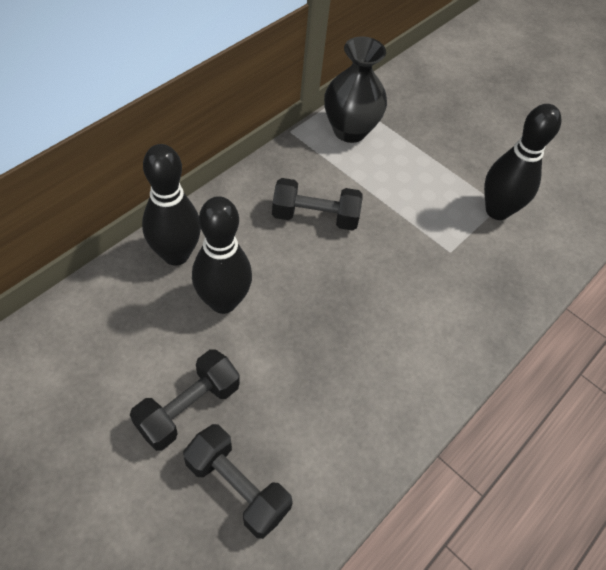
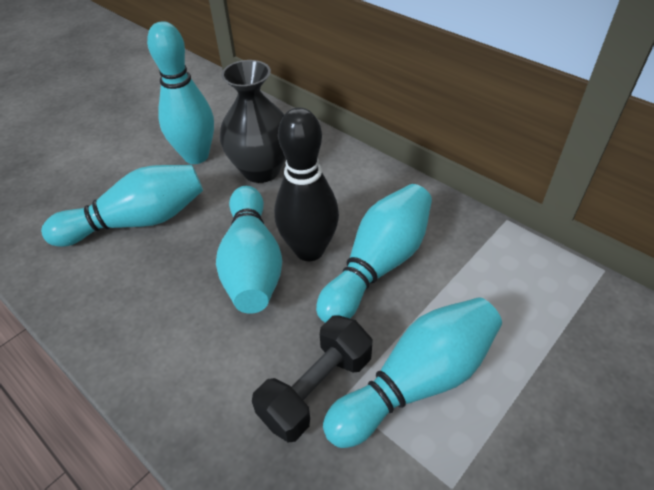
black bowling pin: [142,144,201,266] [192,196,252,314] [484,104,561,220] = 3 -> [274,107,339,261] = 1
black dumbbell: [130,349,240,451] [183,424,293,539] [272,178,362,231] = 3 -> [252,315,373,443] = 1
turquoise bowling pin: none = 0 -> [41,165,203,247] [147,21,214,164] [216,186,282,314] [316,184,432,323] [323,297,502,448] = 5

